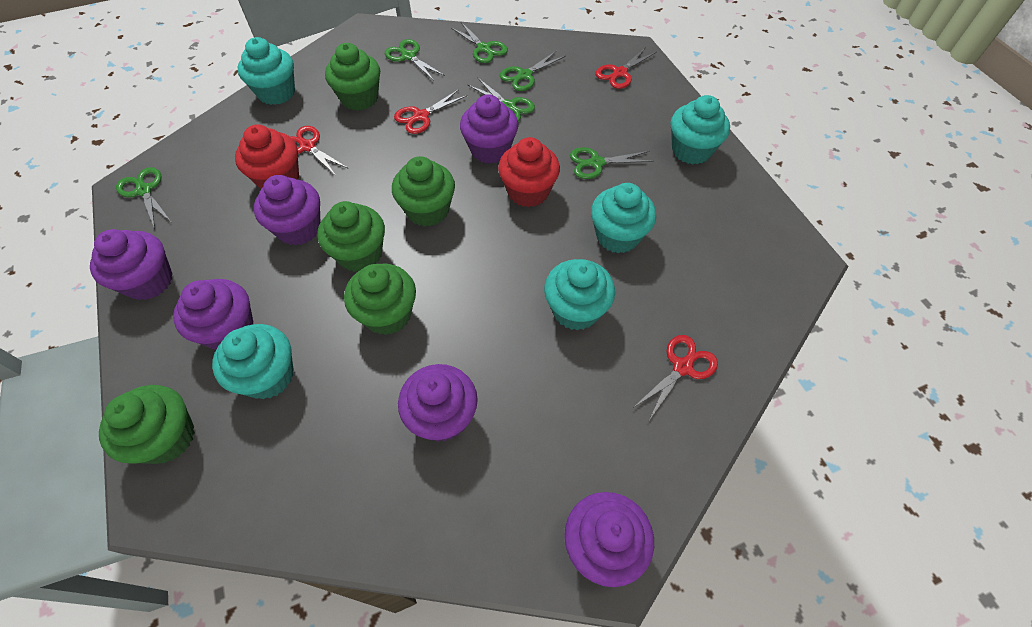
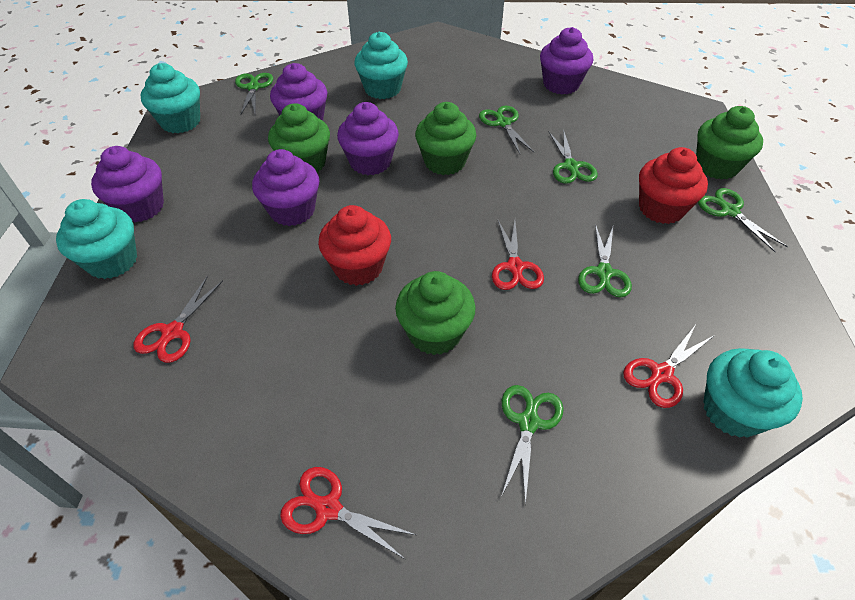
green cupcake: [99,385,195,464] [317,201,385,272] [325,43,380,111] [344,264,416,335] [392,156,455,227] = 5 -> [268,103,330,173] [395,271,476,355] [415,102,476,175] [696,106,763,179] = 4
purple cupcake: [90,229,173,300] [173,279,254,350] [254,175,320,245] [398,364,478,442] [460,94,518,164] [564,492,654,587] = 6 -> [91,146,164,222] [252,149,319,226] [270,63,328,121] [337,102,399,175] [540,27,593,94] = 5
turquoise cupcake: [212,324,294,399] [237,37,295,105] [544,259,615,331] [591,183,656,253] [671,95,730,164] = 5 -> [56,199,137,279] [140,63,200,133] [354,31,408,99] [703,348,803,438] = 4

